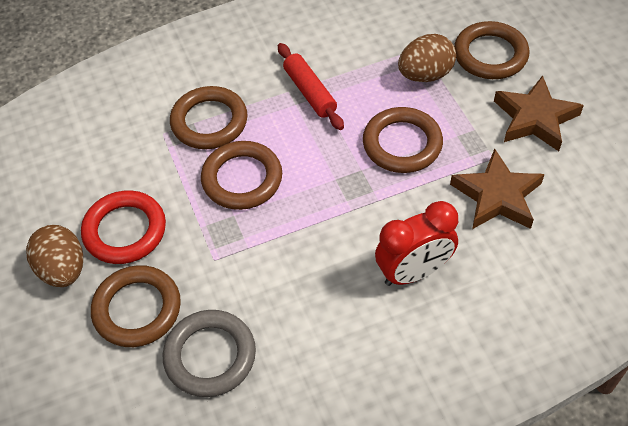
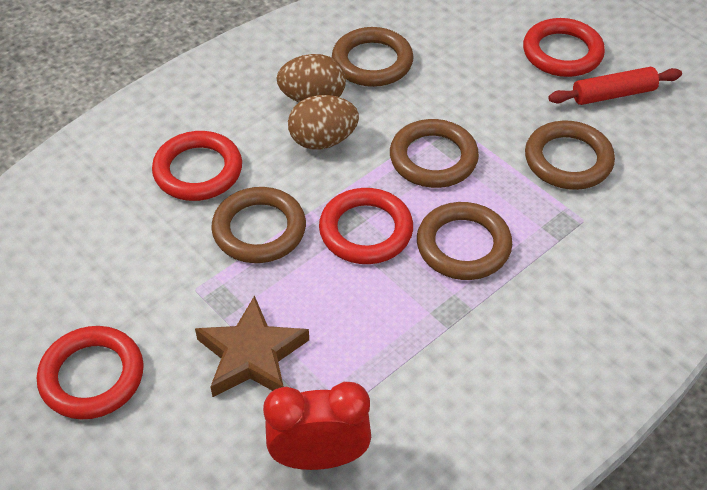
brown star: [450,149,545,229] [494,75,584,151] = 2 -> [195,295,309,397] = 1
grey ring: [163,310,256,397] = 1 -> none = 0
red ring: [81,190,166,264] = 1 -> [37,326,144,419] [152,131,242,201] [319,188,413,264] [523,18,605,77] = 4

